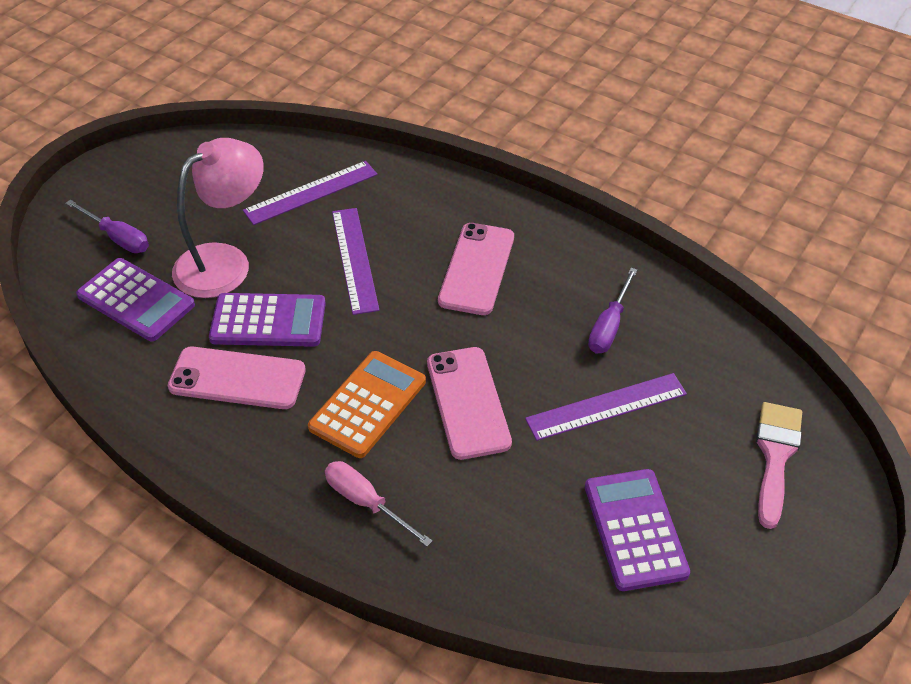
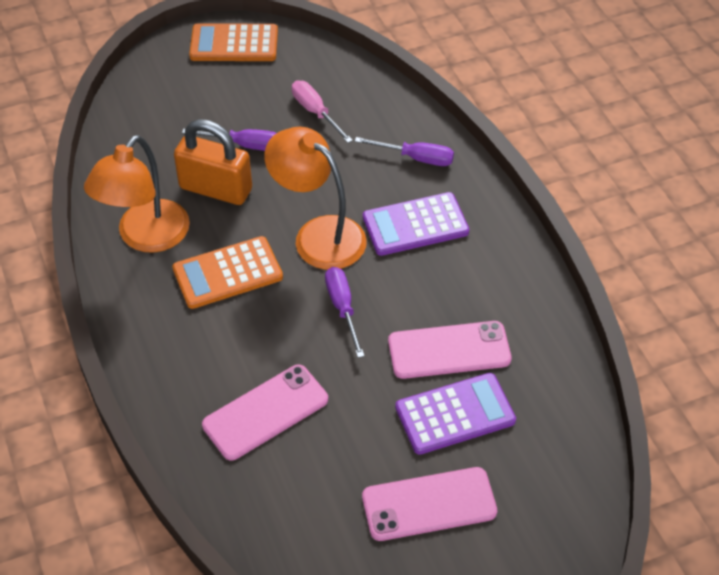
orange calculator: [308,351,426,458] = 1 -> [172,236,283,309] [189,23,278,61] = 2
orange lamp: none = 0 -> [84,135,190,253] [264,127,367,270] = 2
orange padlock: none = 0 -> [174,119,252,205] = 1
pink brush: [756,402,802,529] = 1 -> none = 0
pink lamp: [172,138,264,298] = 1 -> none = 0
purple calculator: [76,258,195,341] [209,293,326,347] [585,469,690,591] = 3 -> [363,192,469,256] [395,373,516,455] = 2
purple ruler: [243,161,378,225] [332,208,379,315] [525,373,687,441] = 3 -> none = 0
purple screwdriver: [66,200,149,253] [588,268,637,354] = 2 -> [182,128,276,151] [325,267,364,358] [355,137,454,166] = 3

